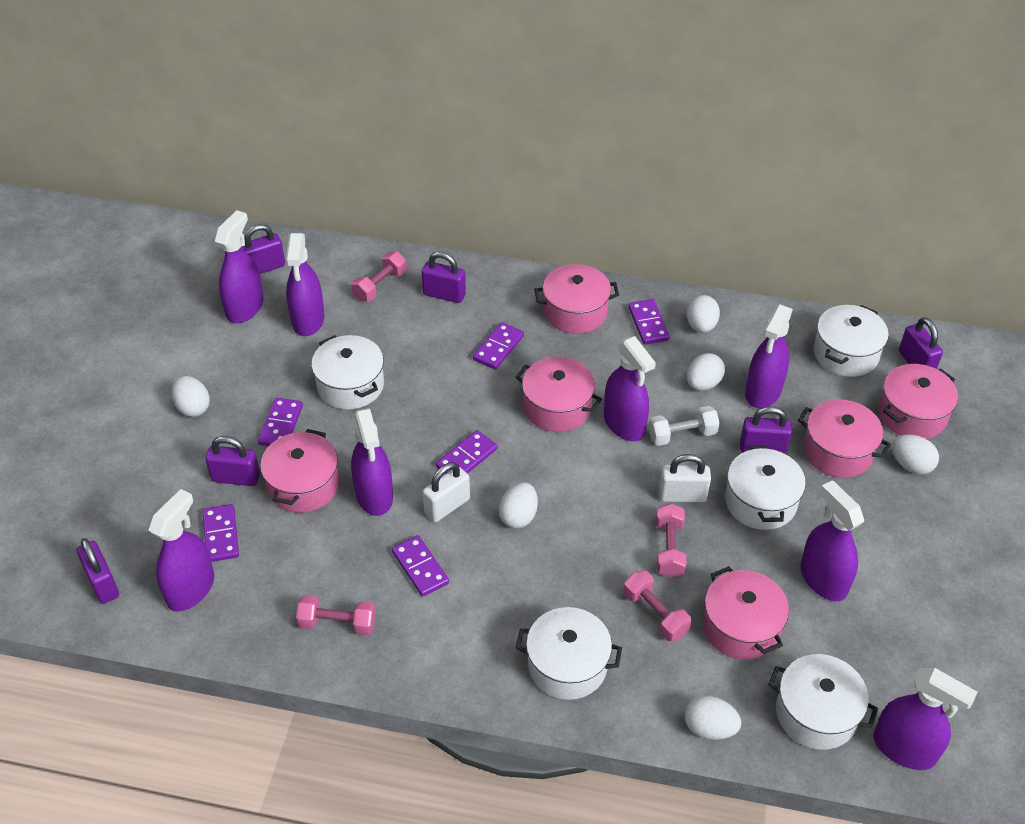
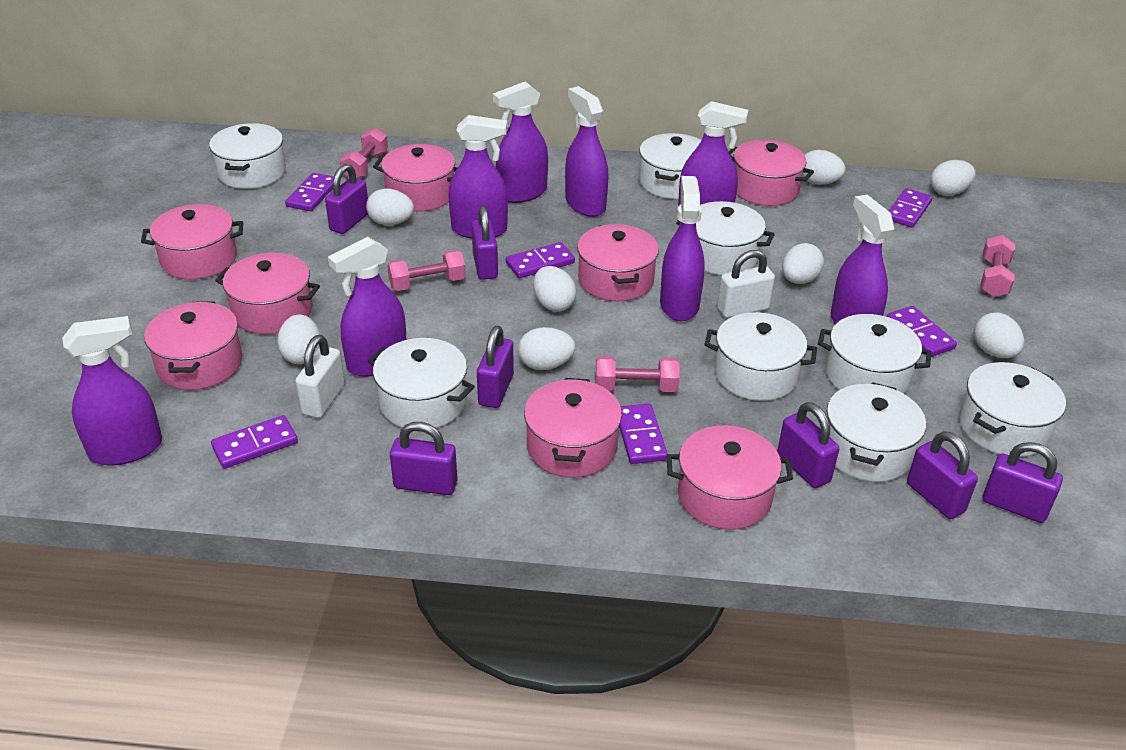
pink pot: [260,429,339,513] [516,357,602,432] [534,264,619,334] [703,566,789,660] [798,399,891,478] [878,364,958,439] = 6 -> [141,204,243,280] [144,301,242,390] [215,253,320,334] [373,144,458,212] [524,378,622,478] [577,224,659,301] [667,425,793,530] [728,140,814,206] = 8
purple padlock: [77,538,119,604] [206,436,260,486] [241,224,285,274] [422,252,466,303] [740,406,792,454] [899,317,943,369] = 6 -> [325,164,368,234] [390,422,458,495] [472,206,498,280] [477,326,514,408] [777,402,839,488] [907,431,978,519] [982,442,1063,523] = 7
white dumbbell: [648,406,720,446] = 1 -> none = 0
white egg: [172,376,210,417] [499,482,538,529] [685,696,741,740] [687,295,720,333] [687,353,725,391] [892,434,939,475] = 6 -> [277,315,321,364] [366,188,414,226] [518,327,576,370] [533,266,576,312] [782,243,824,284] [802,150,846,185] [930,160,976,196] [974,313,1024,358] = 8
white pot: [311,335,384,410] [516,607,622,700] [725,445,806,530] [768,654,878,750] [814,305,889,377] = 5 -> [209,123,286,189] [368,338,475,428] [639,133,701,199] [676,201,775,275] [704,312,817,401] [818,314,932,394] [827,382,926,482] [959,362,1066,457] = 8

